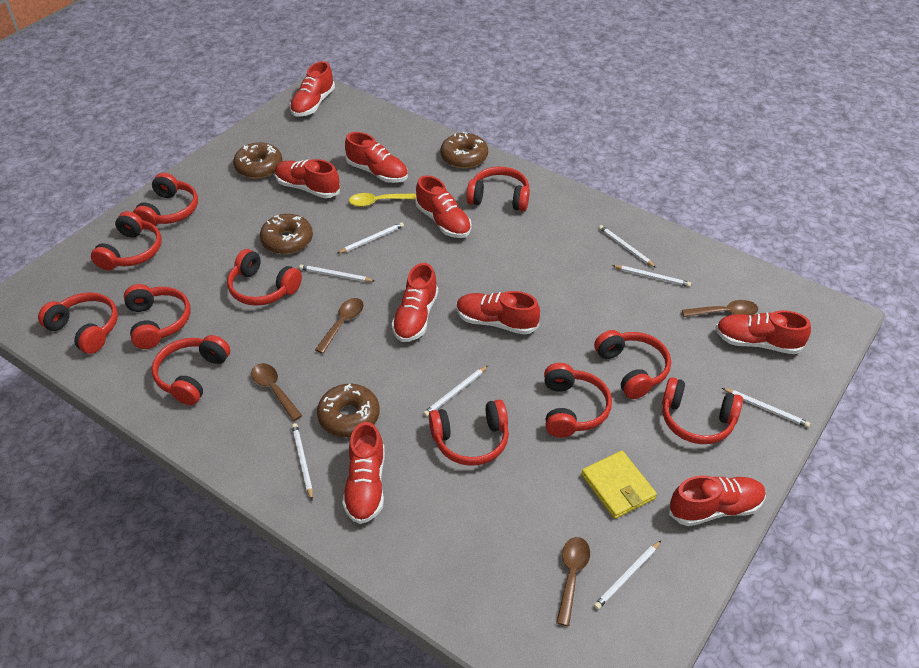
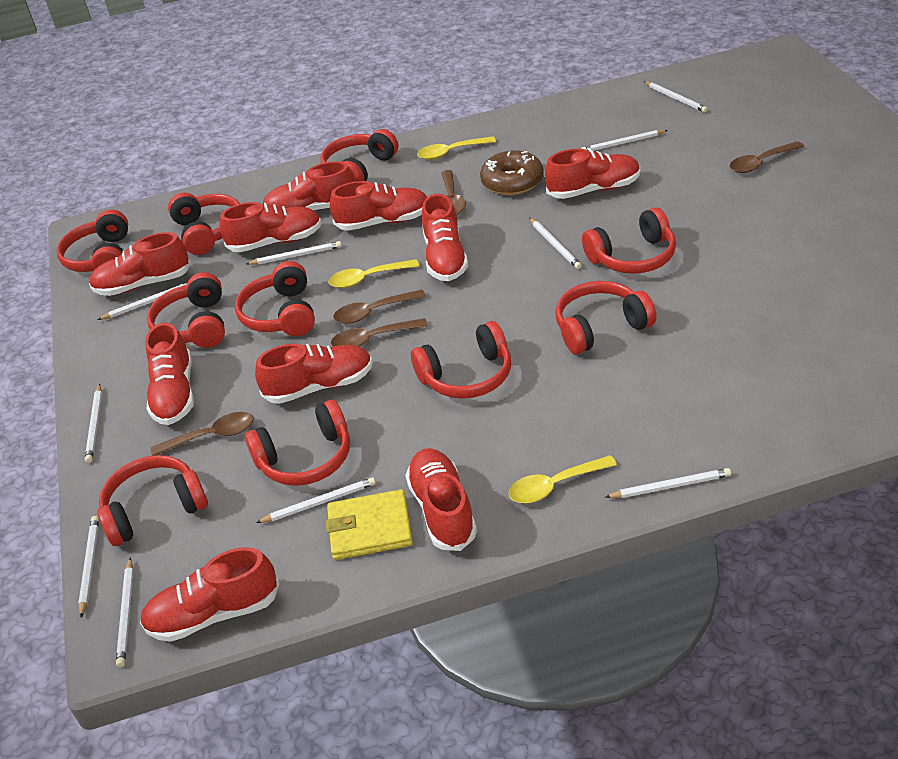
brown donut: [233,142,283,179] [260,214,313,254] [317,384,380,437] [441,132,488,168] = 4 -> [480,150,544,195] = 1
brown spoon: [251,363,302,421] [315,298,364,354] [556,537,590,626] [682,300,758,317] = 4 -> [151,412,254,456] [331,318,428,347] [333,290,426,324] [442,170,466,215] [730,141,804,173] = 5
red headphones: [38,292,118,354] [91,211,162,270] [124,284,191,349] [133,173,198,226] [152,335,230,405] [227,249,302,306] [429,399,509,466] [466,167,530,211] [544,363,612,438] [594,330,671,399] [662,377,743,444] = 11 -> [57,209,128,272] [98,455,208,546] [147,272,225,348] [168,193,240,255] [235,261,315,336] [245,400,350,486] [320,129,399,182] [411,321,511,399] [555,281,656,354] [582,207,676,274] = 10
red shoe: [275,159,340,198] [290,61,335,117] [342,422,385,524] [345,132,408,183] [392,263,438,342] [415,175,471,238] [457,291,540,335] [669,475,766,526] [716,310,811,354] = 9 -> [89,232,191,296] [140,547,279,642] [145,323,194,425] [220,202,322,252] [255,344,373,404] [263,161,355,210] [330,181,427,231] [405,448,477,551] [422,194,468,281] [545,149,640,199] = 10
white pencil: [292,423,313,500] [299,265,374,282] [337,222,404,254] [423,366,488,417] [594,541,661,610] [599,225,656,268] [612,265,691,287] [722,388,810,428] = 8 -> [78,516,99,618] [85,384,102,463] [97,282,188,320] [116,557,134,667] [246,241,342,265] [256,477,376,523] [529,218,582,269] [581,130,668,151] [606,468,731,498] [644,81,708,112] = 10
yellow spoon: [349,193,416,207] = 1 -> [328,259,419,288] [417,136,496,160] [508,455,617,503] = 3

